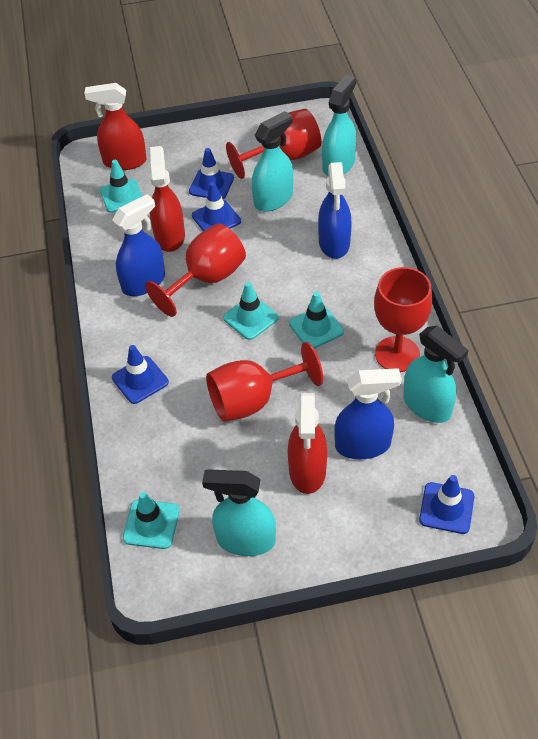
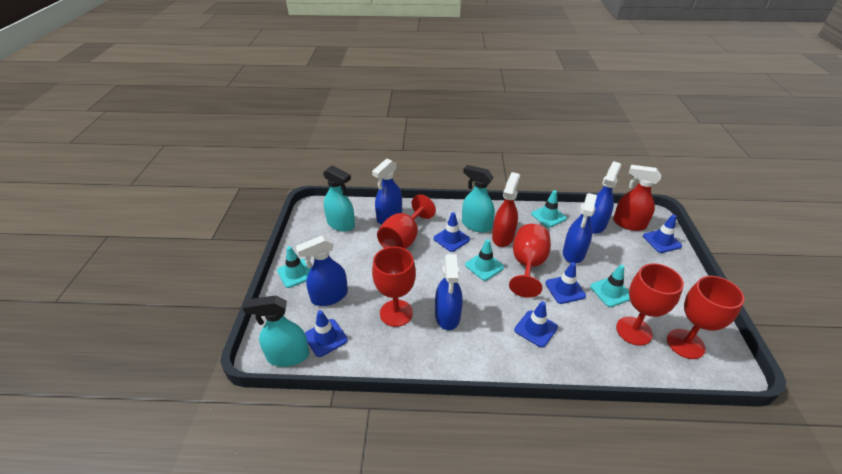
blue spray bottle: [112,194,165,296] [318,162,352,259] [334,368,401,459] = 3 -> [296,235,348,306] [372,159,402,224] [435,254,462,330] [563,193,597,263] [590,161,621,234] = 5
blue traffic cone: [112,345,169,404] [189,148,234,199] [192,182,241,231] [419,475,474,534] = 4 -> [305,310,348,357] [434,212,470,252] [514,301,558,348] [545,262,586,304] [643,214,682,253] = 5
red goblet: [145,223,246,317] [206,342,323,422] [226,109,322,179] [374,267,432,372] = 4 -> [372,247,416,327] [377,195,436,249] [509,224,551,298] [616,263,684,346] [667,276,744,359] = 5
red spray bottle: [84,83,147,170] [150,146,185,252] [288,393,327,494] = 3 -> [492,172,520,247] [613,165,661,231] = 2
turquoise spray bottle: [202,469,276,556] [252,111,293,211] [322,75,357,176] [403,326,468,423] = 4 -> [243,295,309,367] [323,165,355,232] [462,165,495,233] = 3

